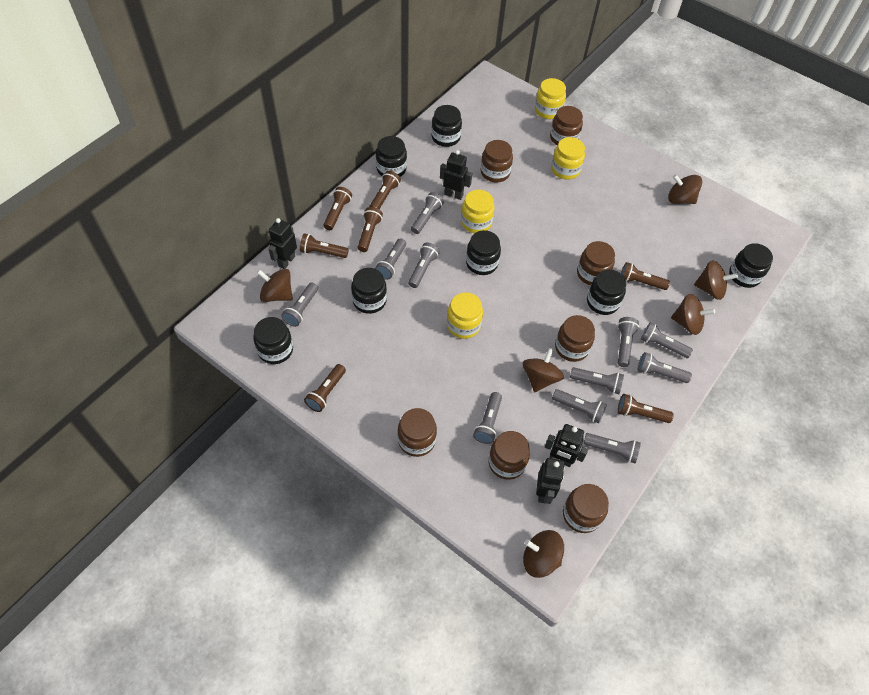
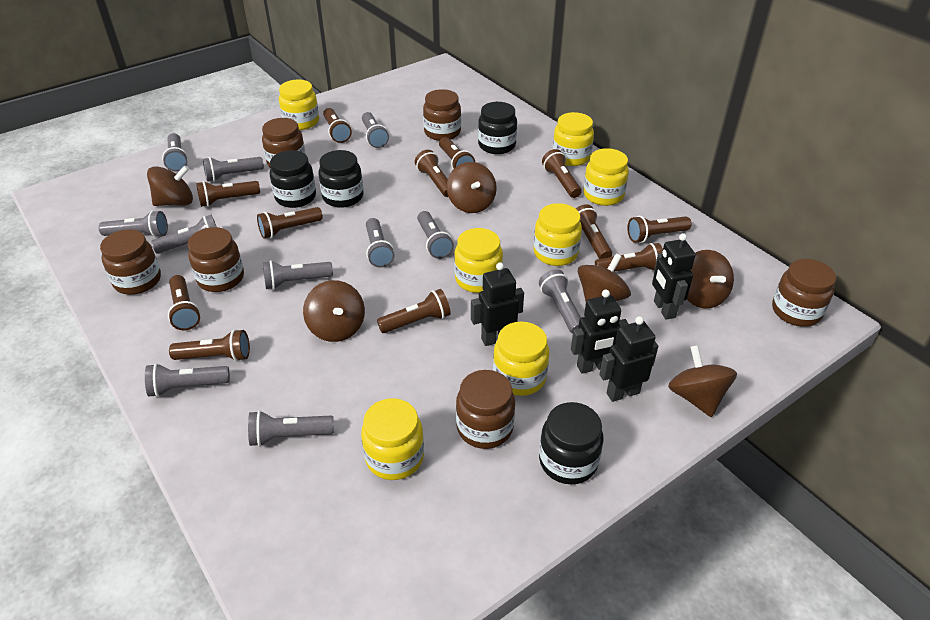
black jar: [253,317,293,364] [351,268,387,314] [376,136,407,177] [431,105,462,147] [466,230,501,275] [587,270,626,315] [729,243,773,288] = 7 -> [270,150,316,208] [318,150,364,208] [478,102,517,154] [539,402,604,484] = 4
brown flashlight: [300,233,349,258] [304,364,346,412] [323,187,352,230] [358,207,383,252] [369,171,401,209] [618,394,674,423] [621,262,670,290] = 7 -> [168,275,200,330] [169,329,250,361] [196,181,260,207] [257,207,323,239] [323,108,352,143] [377,289,451,333] [415,150,448,197] [439,137,475,169] [542,149,582,198] [576,204,612,259] [595,243,663,272] [627,216,692,243] = 12
brown jar: [398,408,437,457] [481,140,513,182] [488,431,530,480] [550,106,583,146] [555,315,595,362] [563,484,609,533] [577,241,615,285] = 7 -> [100,230,161,295] [188,227,244,292] [262,118,305,168] [423,89,461,141] [456,370,515,449] [772,259,836,327] = 6
yellow jar: [447,292,483,339] [461,190,495,233] [535,78,566,119] [551,137,585,180] = 4 -> [279,80,319,130] [361,398,424,480] [454,228,503,293] [493,321,549,396] [534,203,582,266] [553,112,594,166] [583,148,629,206] = 7

